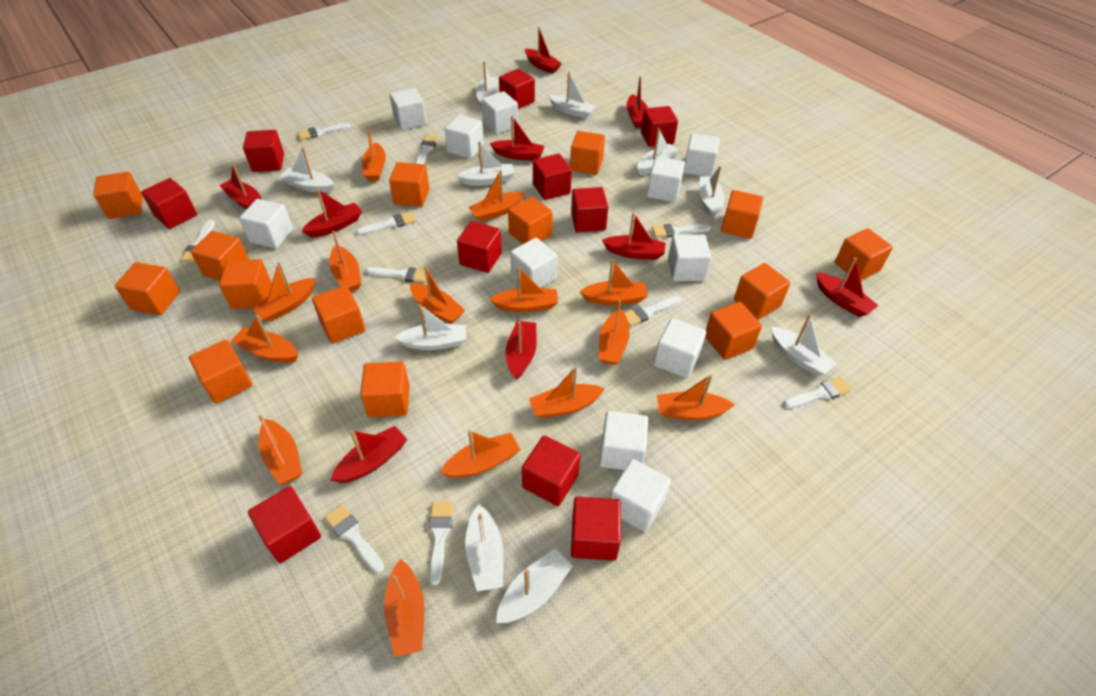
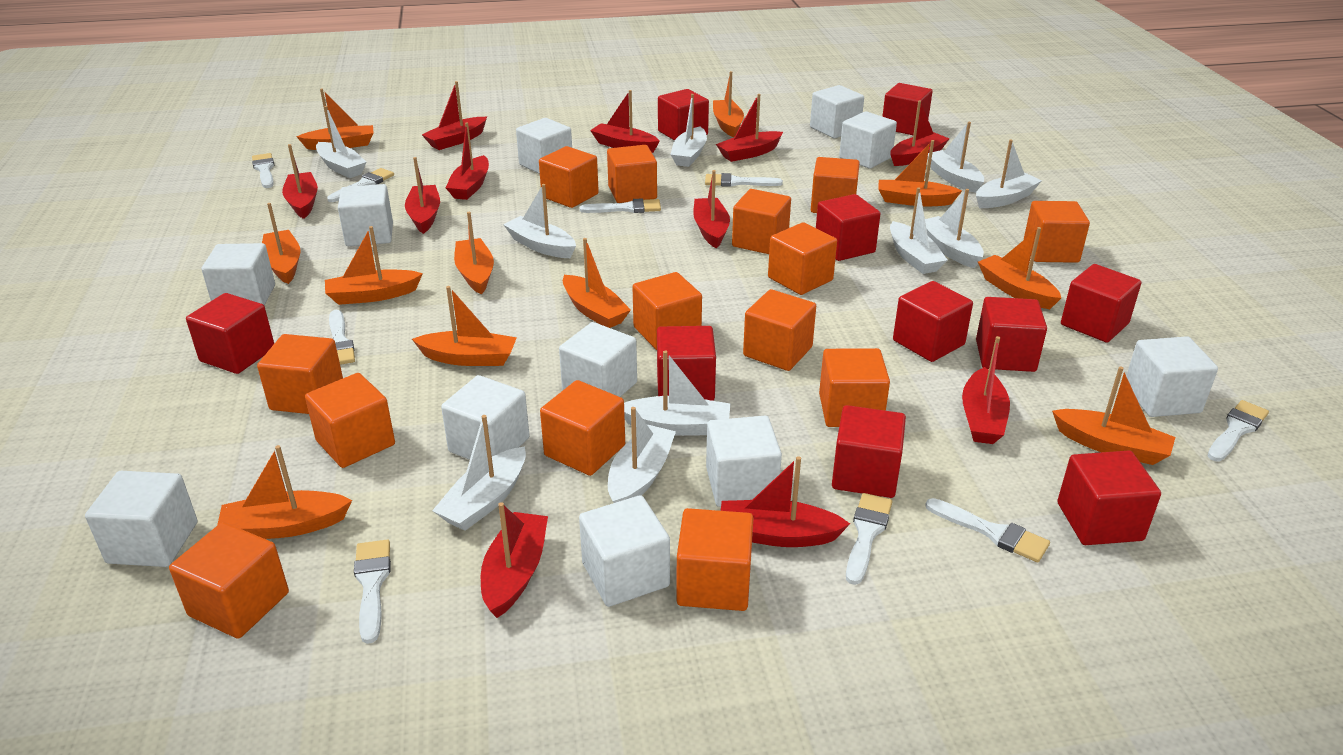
orange boat: [231,315,298,363] [252,262,316,322] [259,415,302,485] [329,231,361,292] [362,125,386,181] [384,559,424,657] [410,266,465,324] [440,430,520,478] [468,170,524,222] [489,266,558,312] [529,366,605,418] [579,259,648,305] [599,300,630,365] [657,374,735,420] = 14 -> [217,445,352,539] [262,203,300,284] [296,89,373,150] [325,226,423,305] [412,286,517,366] [454,212,494,294] [563,238,631,328] [713,71,744,137] [878,140,962,206] [978,227,1061,309] [1052,366,1176,465] = 11
red boat: [219,164,262,209] [302,188,362,237] [330,426,408,483] [490,115,545,161] [506,321,537,380] [525,27,562,74] [602,212,665,260] [626,76,648,128] [816,257,879,317] = 9 -> [282,144,318,219] [405,157,440,234] [422,81,487,150] [445,122,489,200] [481,502,548,618] [590,90,660,153] [693,170,730,248] [716,94,783,162] [721,456,850,547] [890,100,949,166] [962,336,1010,444] = 11
white brush: [181,220,215,262] [298,123,351,140] [324,504,384,573] [356,211,416,235] [365,267,429,283] [415,135,438,164] [429,502,453,585] [625,296,681,326] [652,224,711,238] [783,377,852,408] = 10 -> [252,153,274,188] [327,168,394,202] [329,310,355,365] [354,540,391,644] [580,199,661,213] [705,173,783,187] [846,493,893,585] [925,498,1050,562] [1208,400,1269,462] = 9

